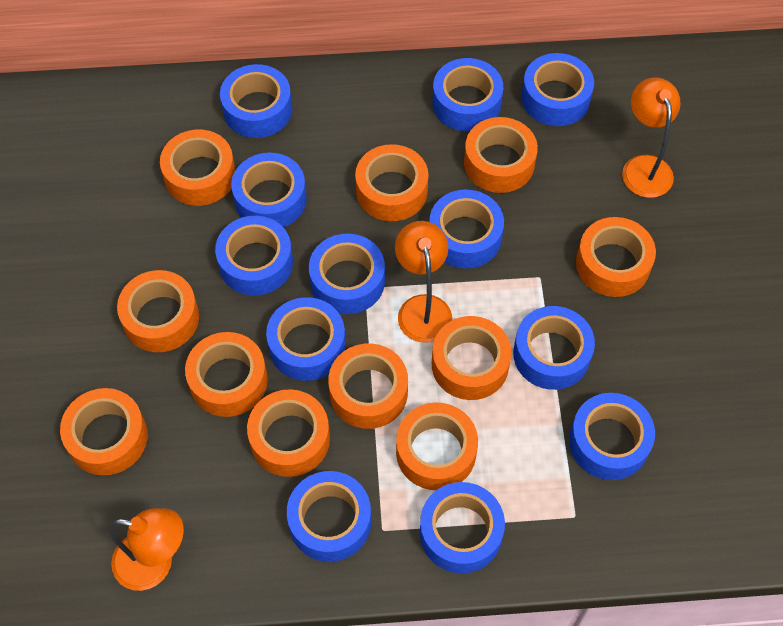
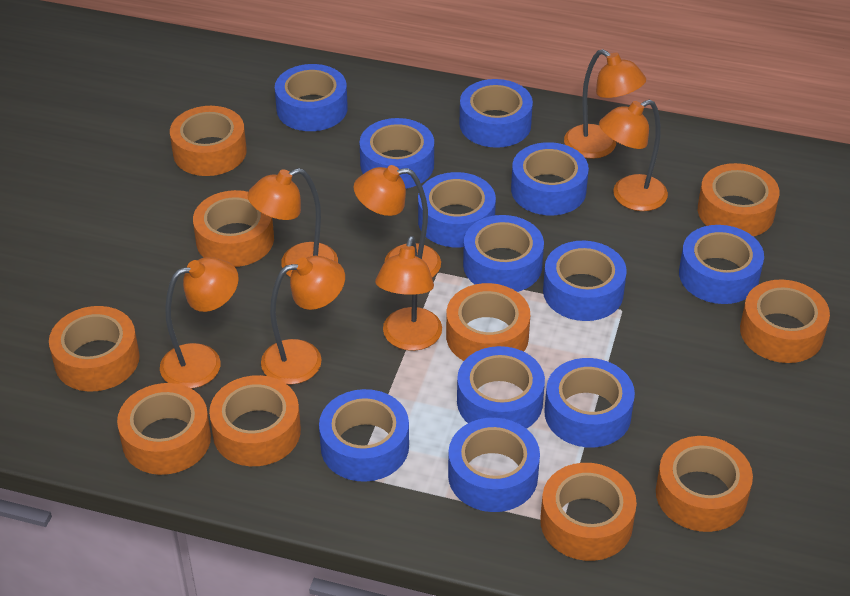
orange lamp: [109,508,184,591] [395,221,452,343] [622,78,680,198] = 3 -> [160,257,239,389] [247,168,338,277] [261,256,345,385] [354,165,441,278] [375,236,442,351] [564,49,646,159] [599,100,668,211] = 7
orange tape: [60,388,148,475] [117,270,199,352] [160,129,235,206] [185,332,268,417] [247,389,330,477] [328,344,408,429] [355,144,428,221] [396,402,478,490] [432,316,512,400] [464,117,538,193] [576,217,656,297] = 11 -> [49,306,140,392] [117,383,211,475] [170,106,247,176] [193,190,274,267] [209,375,301,466] [446,283,530,361] [540,463,637,561] [656,436,753,532] [698,163,780,237] [740,280,830,363] = 10

